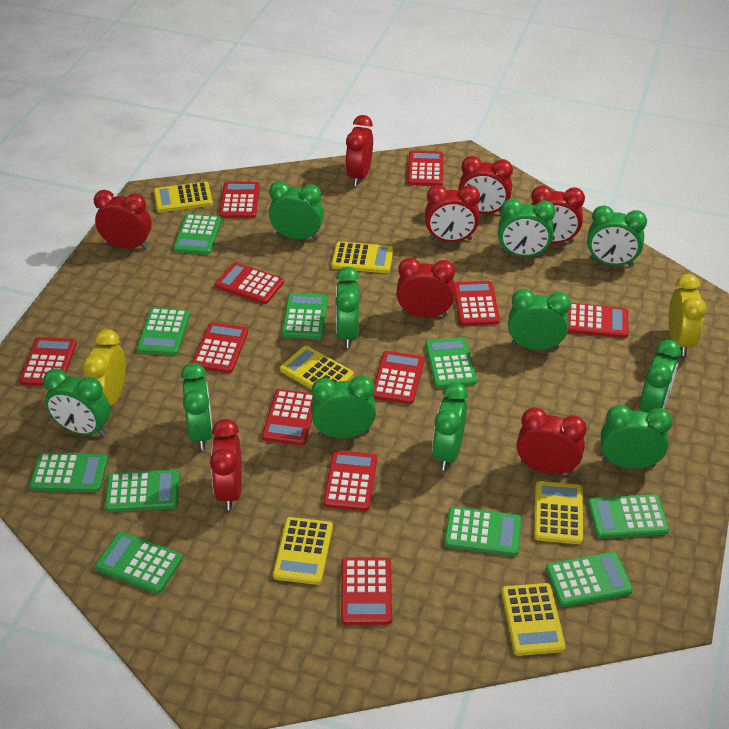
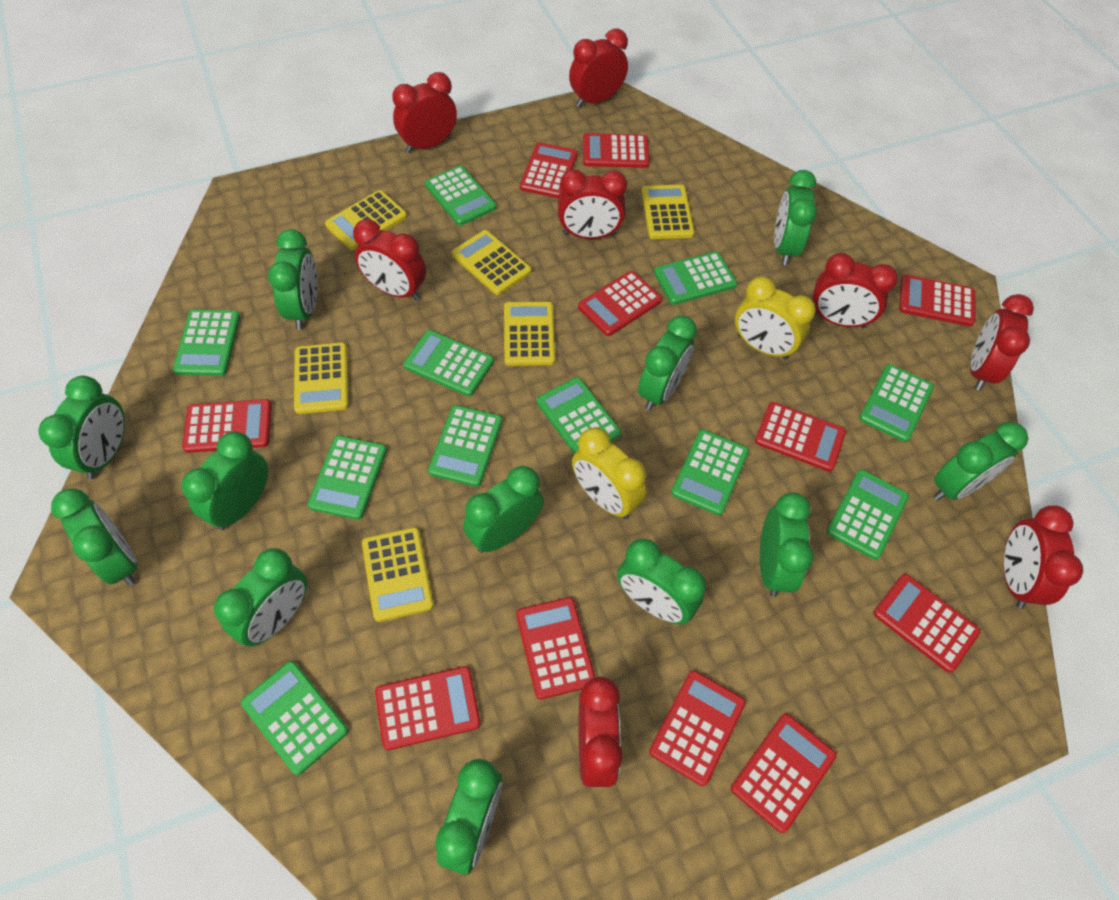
green calculator: [30,452,108,492] [95,532,183,594] [105,469,179,512] [137,307,190,355] [173,214,222,255] [282,293,328,339] [425,337,477,388] [444,506,522,556] [546,552,633,607] [588,494,669,538] = 10 -> [173,309,240,376] [241,661,348,775] [308,435,387,520] [404,330,494,396] [425,166,496,226] [428,405,502,487] [537,377,621,454] [654,251,737,305] [671,429,749,515] [827,470,909,560] [859,364,934,442] = 11
green clock: [43,368,111,437] [181,363,213,450] [269,181,324,240] [311,375,376,438] [335,267,360,348] [432,382,468,471] [498,198,555,257] [508,289,571,350] [587,205,647,267] [601,405,673,469] [639,340,681,413] = 11 -> [38,376,125,479] [51,488,137,586] [181,432,268,530] [214,548,307,647] [268,229,318,330] [435,759,502,875] [463,466,544,553] [617,538,706,624] [638,315,697,411] [760,493,814,597] [774,170,817,265] [933,422,1028,501] = 12

